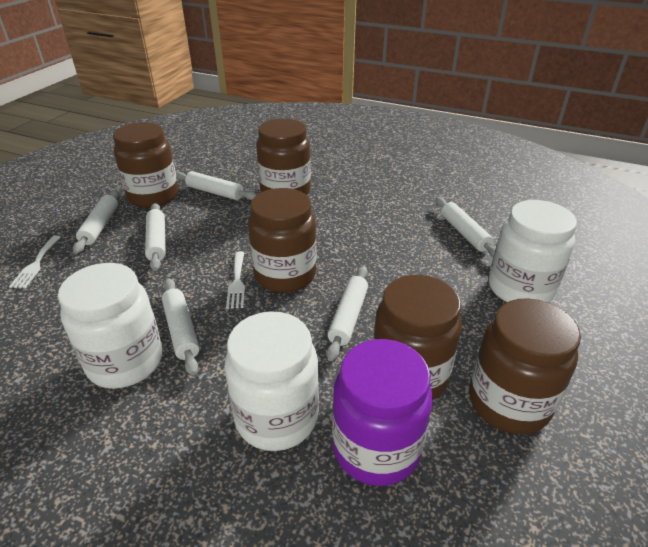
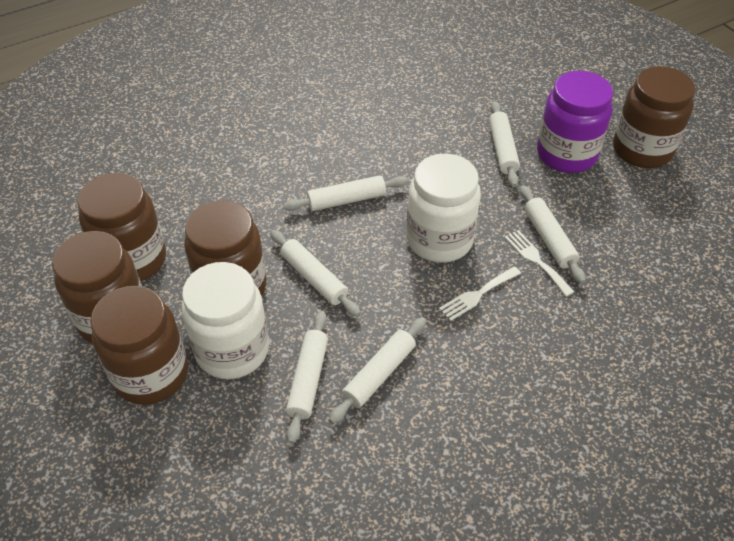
white jar: [58,263,163,389] [225,312,319,451] [489,200,577,303] = 3 -> [182,262,269,379] [407,154,481,263] = 2

